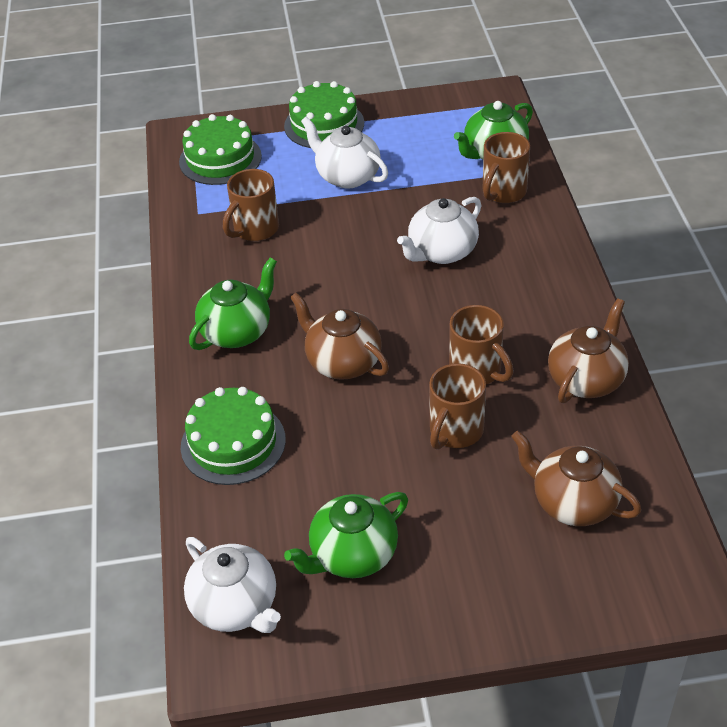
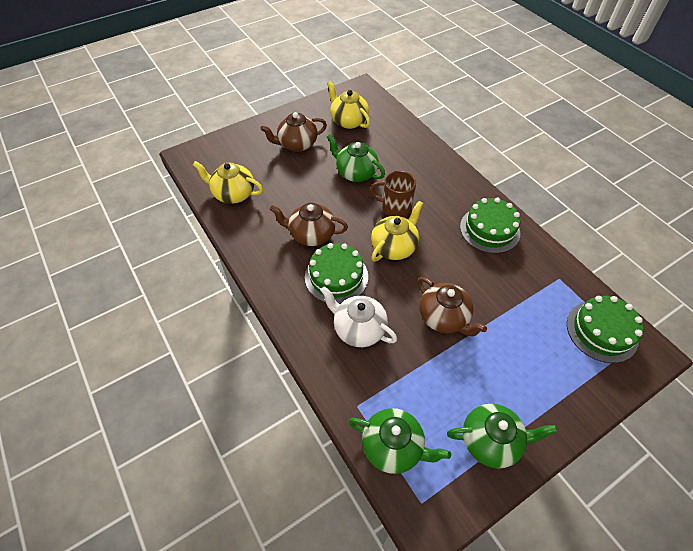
brown mug: [223,169,279,241] [429,363,486,450] [449,305,514,384] [483,132,530,203] = 4 -> [370,171,416,217] = 1
white teapot: [184,537,281,633] [301,117,388,188] [397,197,481,264] = 3 -> [320,286,397,347] = 1
yellow teapot: none = 0 -> [193,161,263,204] [327,81,370,129] [371,201,423,262] = 3

